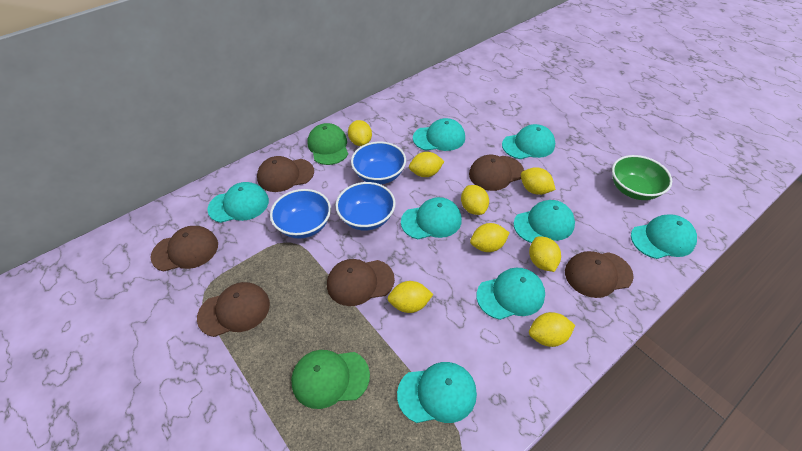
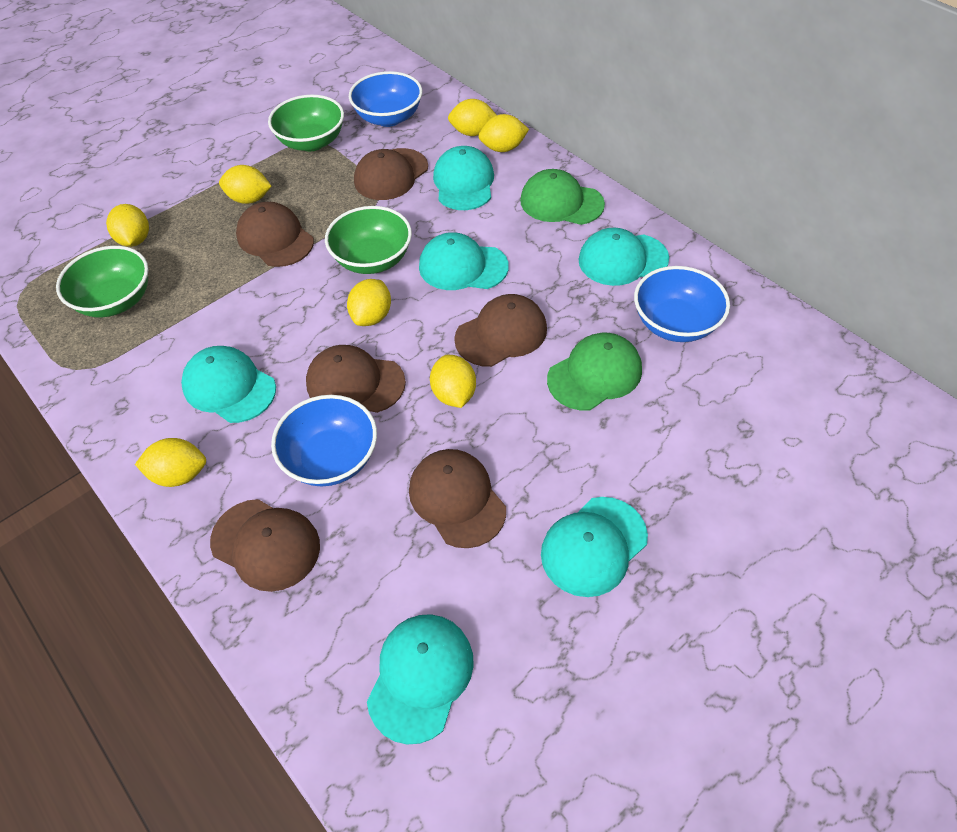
green bowl: [612,155,672,200] = 1 -> [56,246,149,318] [268,95,344,151] [325,206,412,274] = 3
turquoise cap: [207,182,269,223] [397,362,477,423] [401,197,462,239] [413,118,465,151] [476,268,545,320] [502,124,555,159] [514,200,575,243] [631,214,697,259] = 8 -> [181,346,276,423] [367,614,474,745] [419,232,509,290] [433,146,494,210] [541,497,648,597] [578,228,669,286] = 6
yellow lemon: [348,120,372,146] [388,281,434,313] [409,152,444,177] [461,185,489,215] [470,223,509,252] [521,167,556,195] [529,236,561,272] [529,312,575,347] = 8 -> [106,204,149,247] [135,438,206,487] [219,165,271,204] [347,279,391,326] [430,355,476,408] [448,99,497,136] [479,114,529,152] = 7

